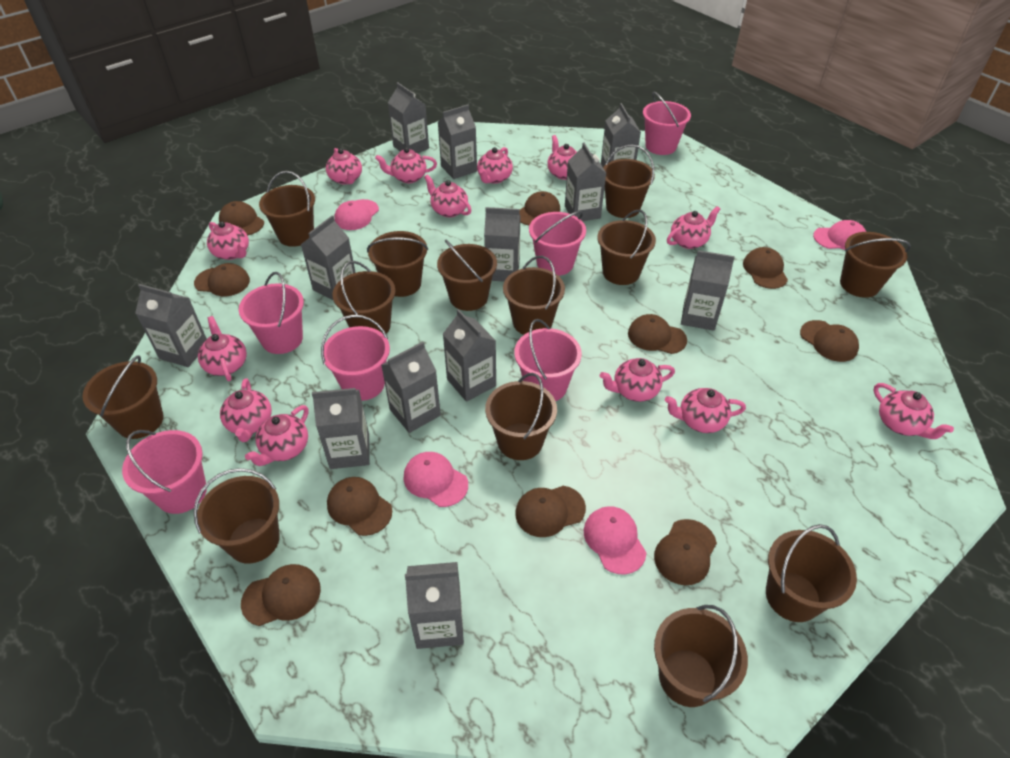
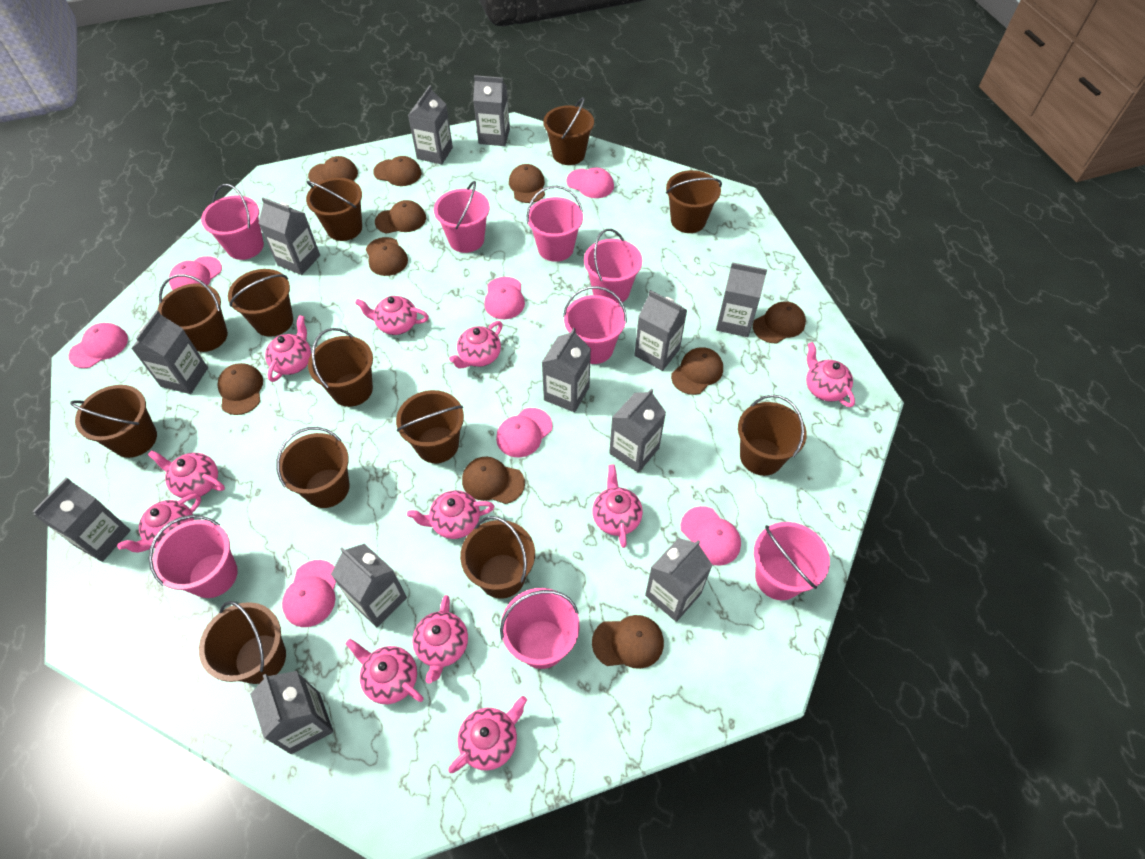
brown bucket: [82,355,163,439] [193,468,280,564] [259,171,315,247] [332,261,395,334] [367,231,428,297] [437,240,497,311] [485,373,557,460] [503,256,565,335] [597,210,656,285] [603,145,655,218] [654,605,748,707] [766,524,857,622] [840,232,911,298] = 13 -> [70,385,157,458] [158,274,228,352] [199,601,286,684] [228,269,293,337] [276,427,350,508] [306,178,362,241] [308,328,373,407] [396,390,464,463] [460,516,535,599] [543,97,594,165] [666,170,722,233] [738,395,807,476] = 12
pink bucket: [122,430,207,514] [239,272,304,354] [321,315,390,401] [514,319,582,401] [529,211,586,276] [643,92,691,155] = 6 -> [149,515,238,598] [201,184,264,260] [434,181,490,253] [500,588,580,669] [527,186,583,262] [563,286,627,364] [584,229,642,304] [754,522,830,600] = 8
pink cap: [334,199,379,230] [403,452,468,507] [584,506,647,575] [813,220,866,250] = 4 -> [69,323,128,368] [169,256,222,290] [282,560,336,627] [484,277,525,319] [496,408,553,457] [566,168,614,198] [681,506,741,566] = 7
pink teapot: [198,316,247,381] [207,221,249,260] [220,378,272,442] [245,405,309,466] [326,148,362,185] [375,147,437,183] [424,174,471,217] [477,147,513,184] [547,135,577,180] [600,358,675,402] [665,388,746,433] [667,206,720,249] [873,383,954,439] = 13 -> [117,494,201,552] [148,450,225,498] [265,315,311,382] [346,639,424,704] [355,296,429,335] [407,490,495,539] [412,595,468,684] [449,321,503,368] [449,696,527,773] [592,465,643,548] [806,342,855,407] = 11

